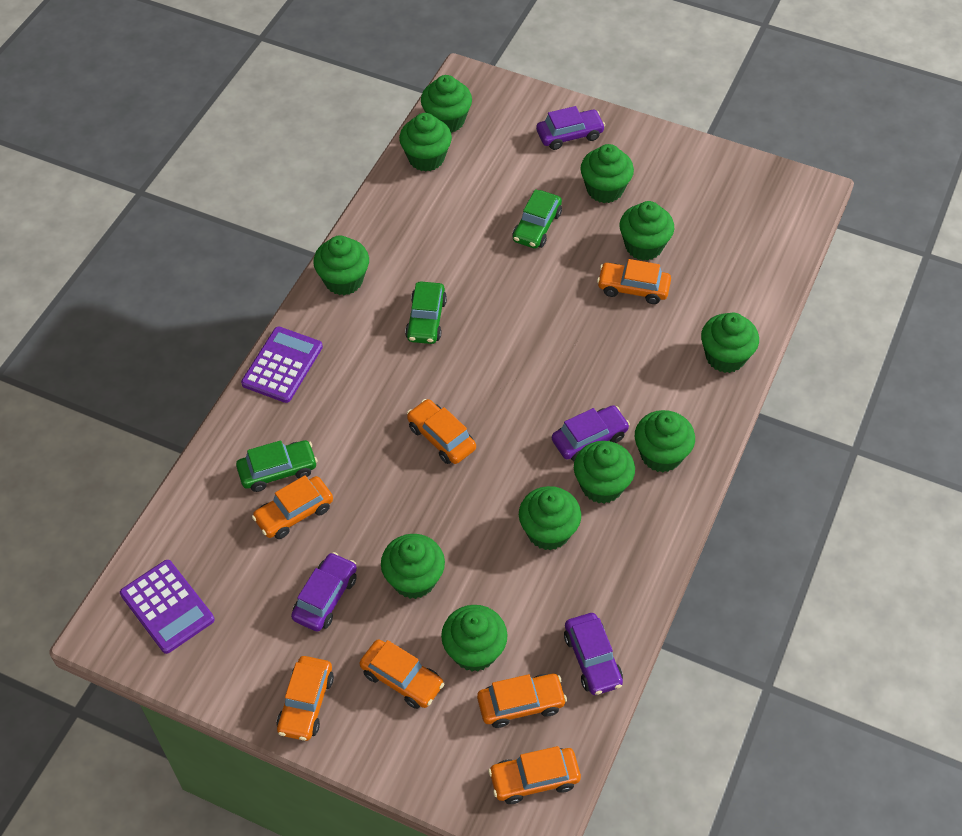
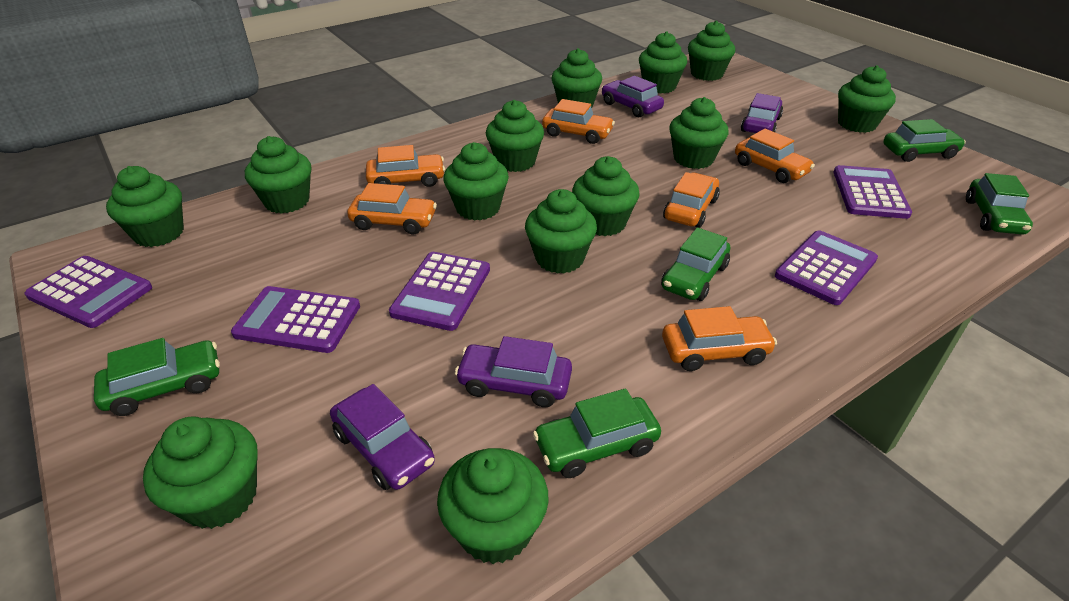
green car: [236,440,318,492] [405,282,447,344] [512,189,562,249] = 3 -> [94,338,220,416] [533,389,661,478] [661,227,730,301] [883,119,966,162] [966,173,1033,235] = 5
green cupcake: [313,236,369,295] [381,534,445,599] [399,113,452,172] [421,75,472,133] [441,605,508,672] [519,486,581,550] [574,441,635,504] [580,144,634,203] [619,201,674,261] [635,410,695,472] [701,313,759,373] = 11 -> [106,166,184,247] [143,416,258,529] [245,136,312,214] [437,448,549,564] [443,142,509,220] [486,100,544,172] [525,189,597,274] [552,48,602,108] [572,156,640,236] [639,31,687,94] [669,97,729,169] [688,21,735,81] [838,65,896,133] = 13
orange car: [252,475,333,539] [277,656,334,741] [359,639,444,709] [407,399,476,464] [477,674,567,728] [488,746,581,804] [597,259,671,304] = 7 -> [347,183,437,235] [366,145,445,187] [542,99,615,144] [662,306,777,371] [663,172,720,228] [735,129,815,183] = 6
purple calculator: [120,560,215,654] [241,327,323,403] = 2 -> [25,256,152,328] [231,286,360,353] [389,252,490,331] [775,230,878,305] [833,165,912,219] = 5

